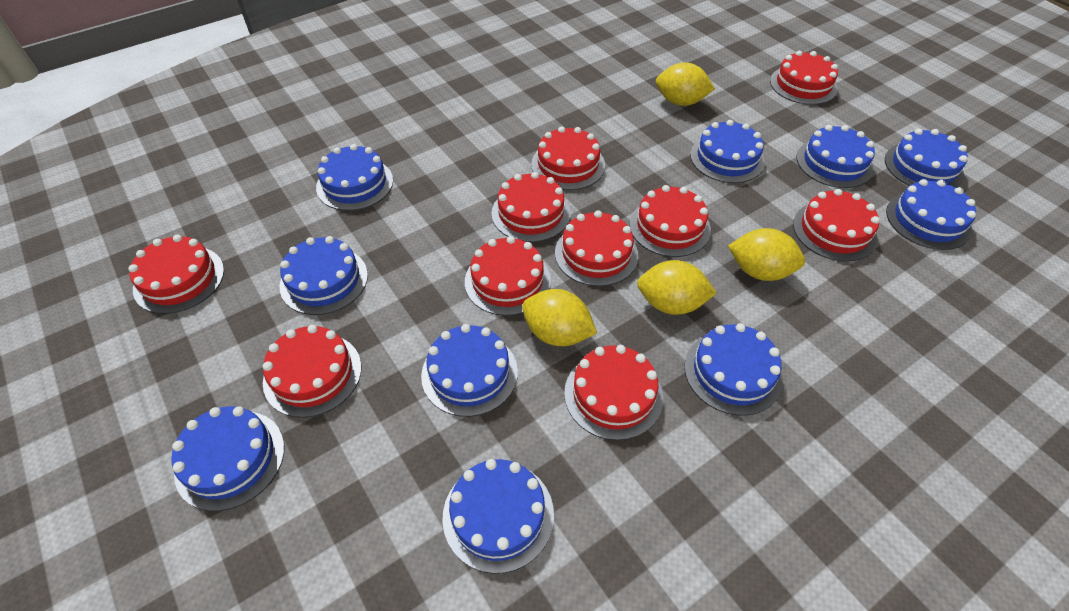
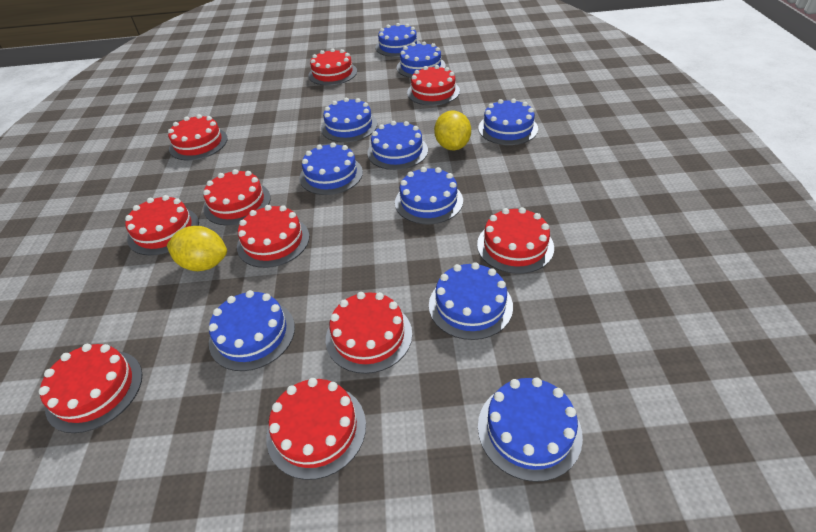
yellow lemon: [522,289,597,346] [637,260,717,315] [656,63,715,106] [728,228,805,281] = 4 -> [167,226,227,271] [434,111,471,150] = 2

